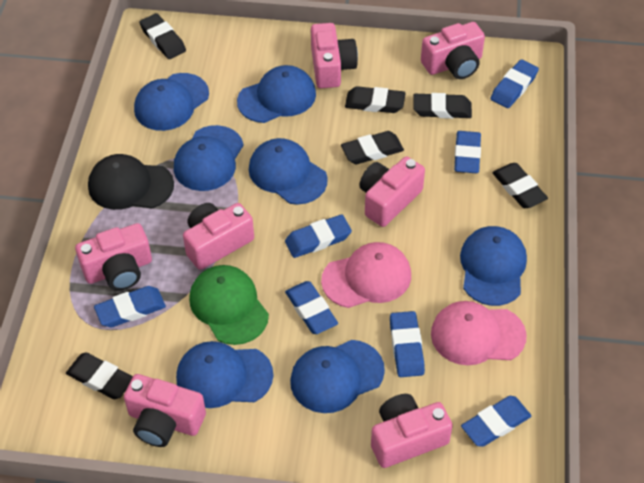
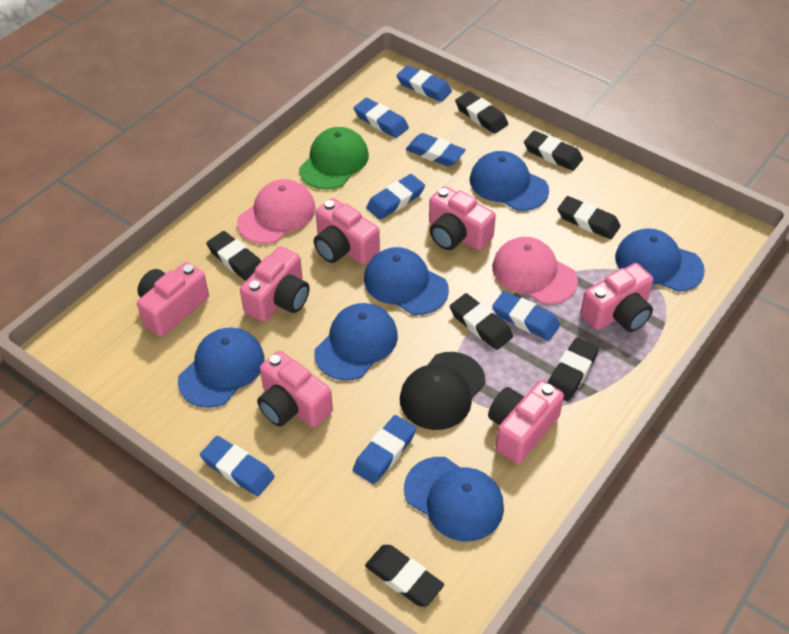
black eraser: [66,352,133,399] [139,13,186,59] [341,131,404,164] [345,86,406,113] [413,93,472,119] [492,163,548,208] = 6 -> [206,231,261,281] [365,545,444,607] [450,293,513,350] [455,91,508,134] [524,131,583,171] [548,337,599,401] [557,196,621,239] = 7
blue cap: [134,73,209,131] [174,125,243,191] [176,341,274,408] [237,65,316,123] [249,138,328,205] [290,340,385,413] [460,226,527,306] = 7 -> [178,328,264,408] [314,303,398,381] [364,247,449,315] [404,457,504,541] [470,151,549,211] [615,228,705,292] = 6

